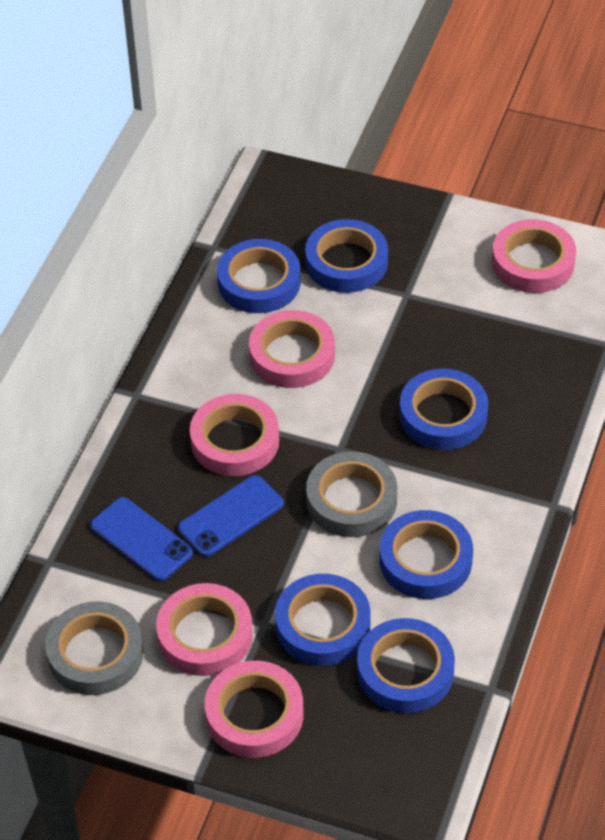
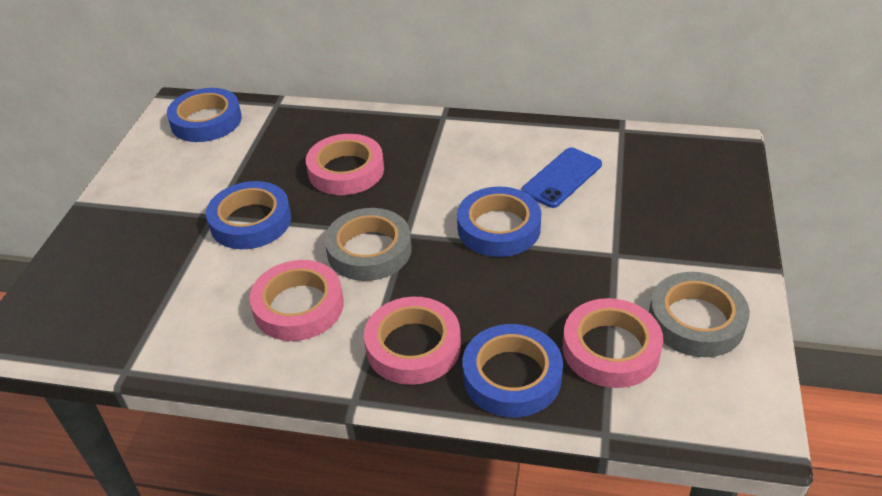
blue phone: [90,497,193,581] [178,475,284,557] = 2 -> [522,148,602,208] = 1
blue tape: [217,239,301,313] [275,574,371,666] [305,219,388,293] [357,618,455,713] [380,510,473,599] [399,369,488,450] = 6 -> [167,88,242,142] [206,181,291,249] [457,187,541,257] [463,324,563,417] = 4
pink tape: [156,583,253,676] [190,394,279,476] [205,661,304,758] [249,310,335,388] [492,219,576,293] = 5 -> [249,260,344,341] [306,134,384,195] [364,297,461,385] [563,298,663,388] = 4

